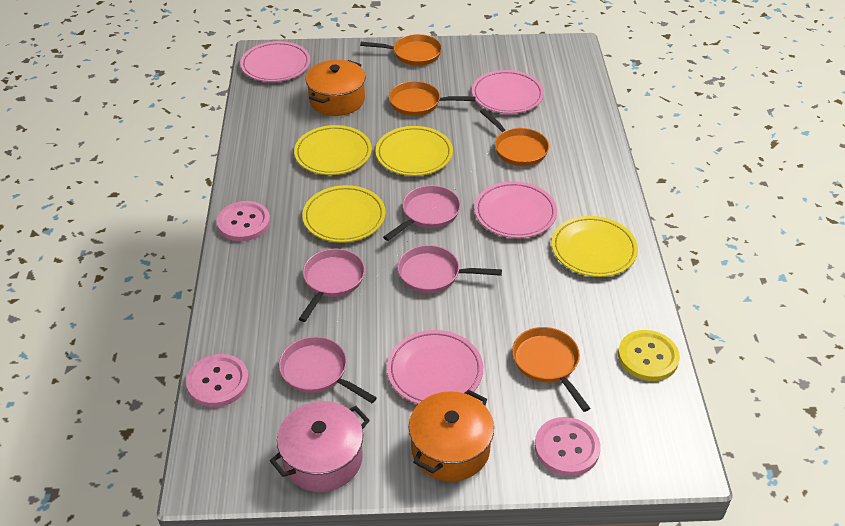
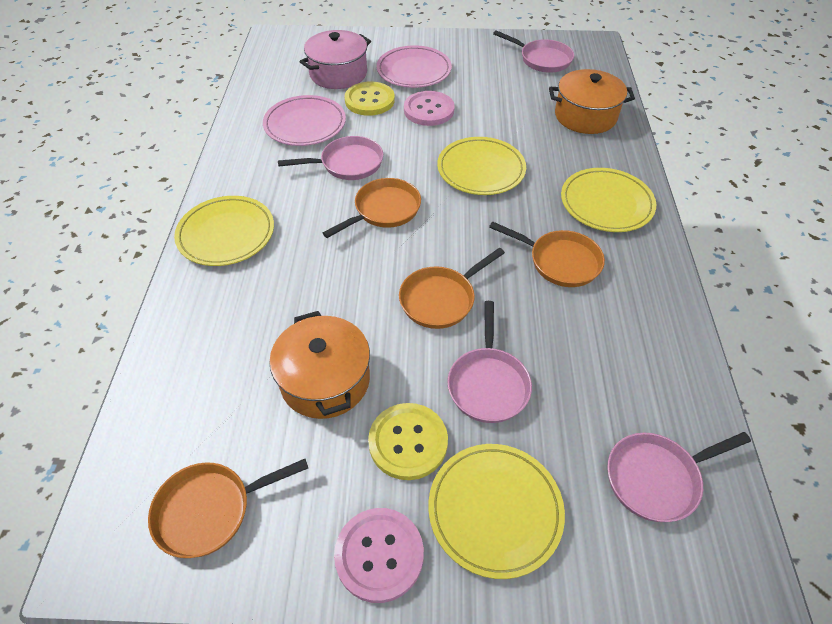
pink button: [186,354,249,407] [217,201,270,241] [535,417,600,476] = 3 -> [334,508,424,603] [404,91,455,126] = 2
pink plate: [240,41,311,82] [387,330,483,404] [472,70,544,114] [474,181,557,238] = 4 -> [263,95,346,146] [377,45,452,88] = 2
yellow button: [618,330,680,381] = 1 -> [345,82,395,116] [368,403,448,480] = 2

